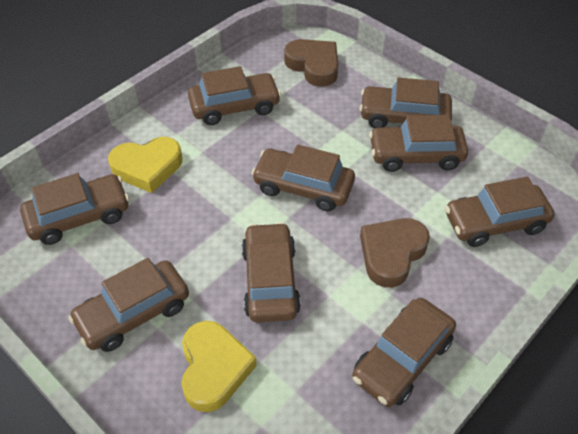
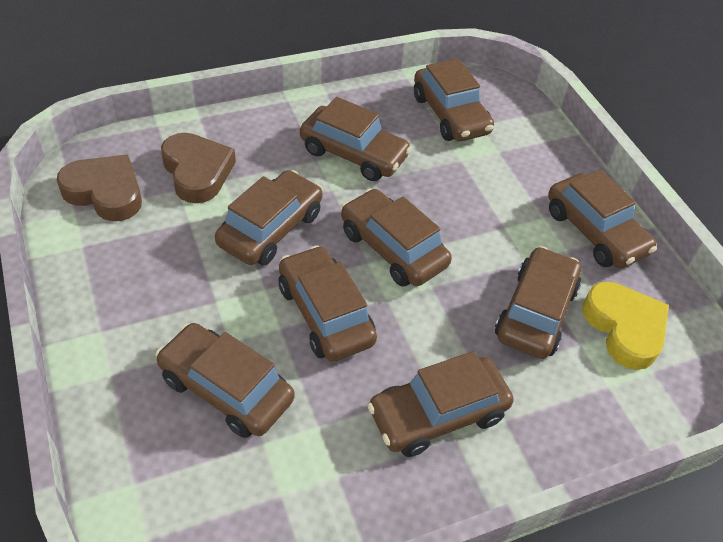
yellow heart: [108,137,182,193] [181,321,257,412] = 2 -> [582,282,669,370] = 1

